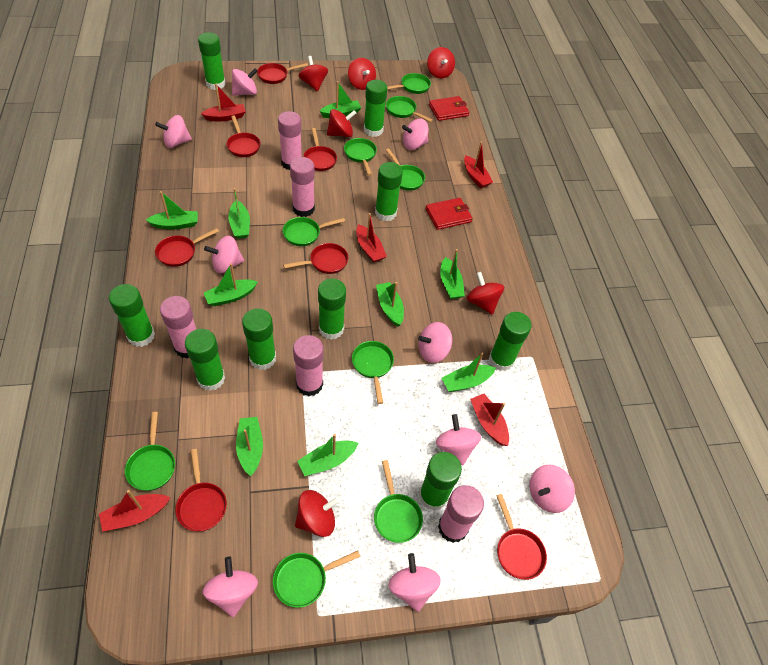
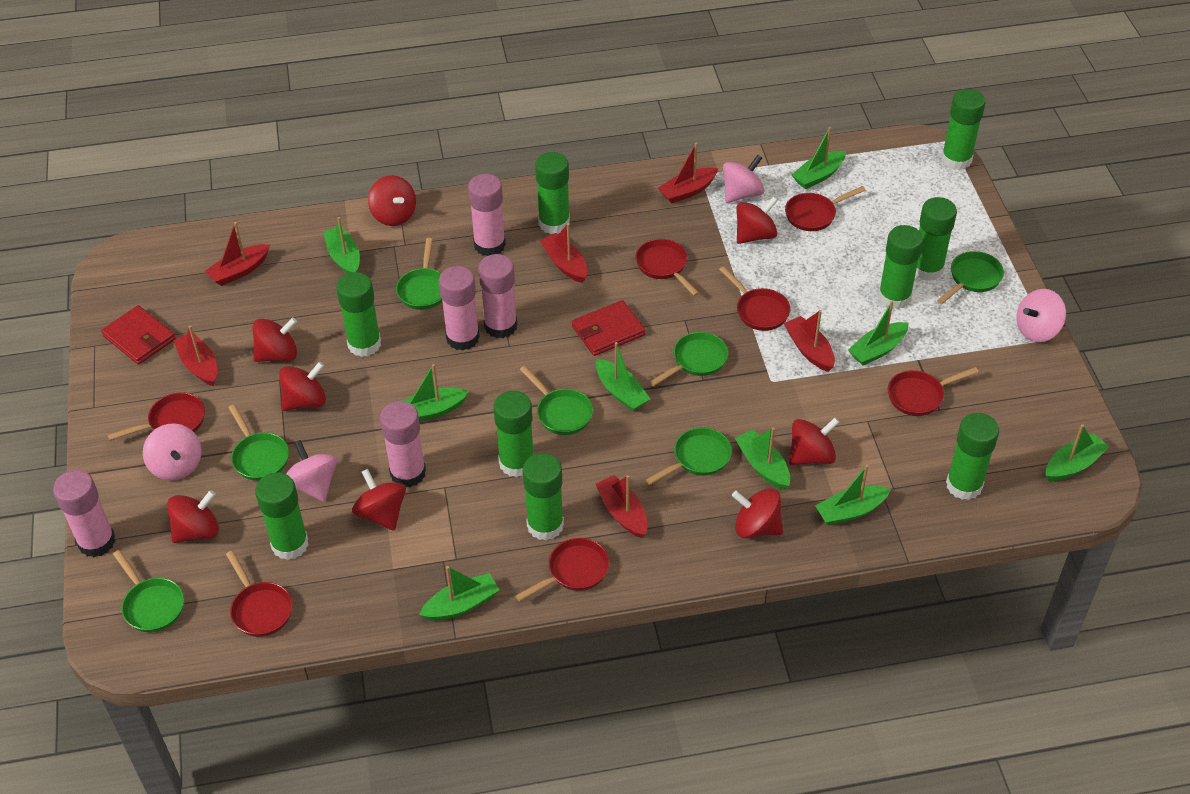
green pan: [125,412,175,491] [273,551,360,608] [283,217,345,246] [344,138,377,176] [352,341,394,404] [374,460,423,543] [386,96,433,122] [386,148,425,191] [387,73,431,94] = 9 -> [113,550,184,632] [228,404,289,481] [396,238,442,310] [520,366,593,435] [646,427,732,485] [649,332,728,387] [937,251,1004,304] = 7
pink spinning top: [155,115,192,148] [203,557,258,617] [204,236,244,273] [232,68,258,96] [388,553,441,612] [402,119,428,150] [418,322,452,363] [436,414,481,466] [529,465,575,513] = 9 -> [143,423,202,481] [286,440,337,502] [723,155,764,203] [1017,289,1066,342] = 4
red boat: [99,490,171,532] [201,84,246,121] [356,213,387,263] [464,141,493,188] [470,394,509,446] = 5 -> [173,325,217,386] [205,222,270,286] [540,223,587,283] [596,475,648,538] [658,143,718,204] [784,310,835,372] = 6
red spinning top: [295,490,340,537] [299,56,328,91] [327,109,356,137] [348,58,376,90] [427,47,455,78] [467,272,504,315] = 6 -> [167,490,219,543] [252,317,297,362] [279,362,326,411] [352,469,406,531] [368,175,416,226] [732,488,783,538] [736,197,778,244] [789,418,839,465] = 8

